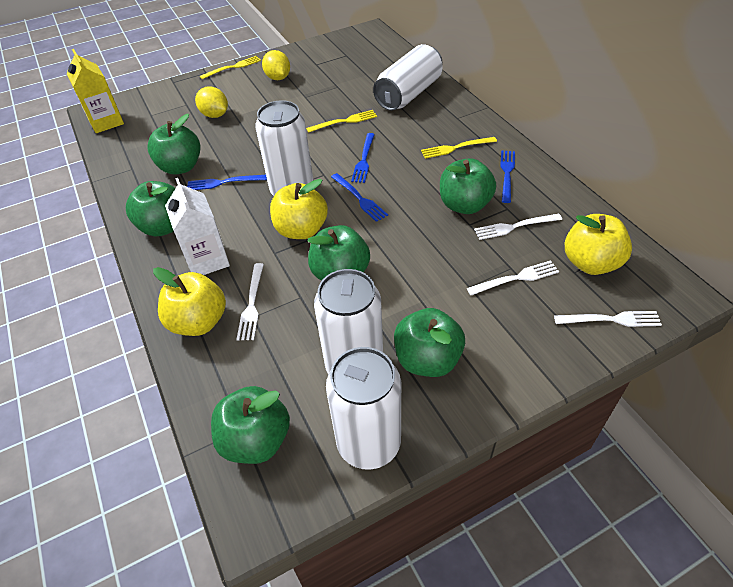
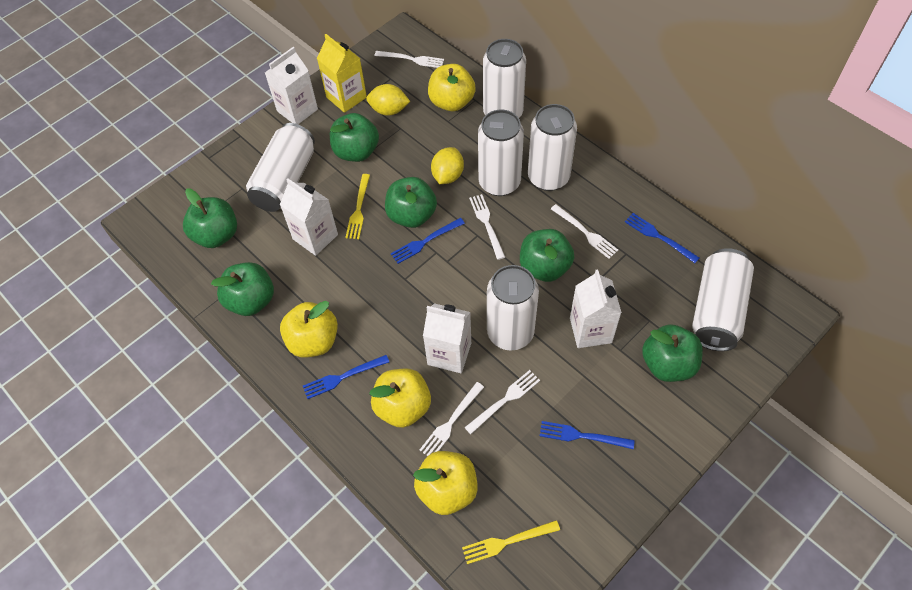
white can: [255,100,313,196] [314,269,383,375] [326,347,401,470] [373,44,443,111] = 4 -> [246,123,315,212] [478,110,524,196] [483,39,526,118] [487,265,539,350] [528,104,577,191] [692,248,754,351] = 6
white carton: [165,178,230,275] = 1 -> [265,47,318,124] [280,179,338,256] [423,303,471,373] [570,270,622,348] = 4
white fork: [236,263,264,340] [467,260,559,295] [474,214,562,240] [554,311,662,327] = 4 -> [374,51,444,68] [420,382,484,456] [464,370,540,434] [469,194,505,260] [551,204,618,259] = 5
yellow apple: [153,267,226,336] [270,179,328,239] [565,214,632,275] = 3 -> [280,301,338,358] [369,369,431,428] [413,451,478,515] [428,64,476,111] = 4
yellow fork: [200,56,261,79] [306,110,377,133] [421,137,497,159] = 3 -> [345,174,370,239] [462,520,560,564] = 2

